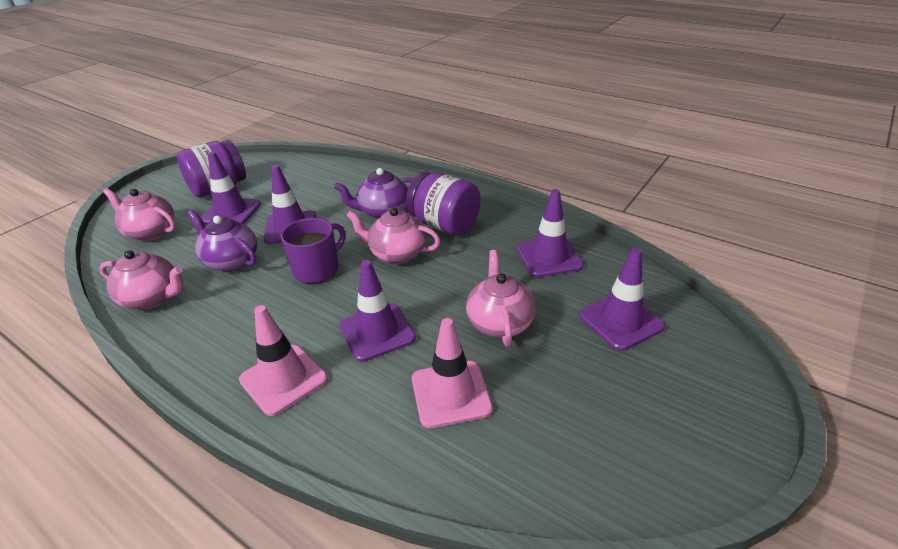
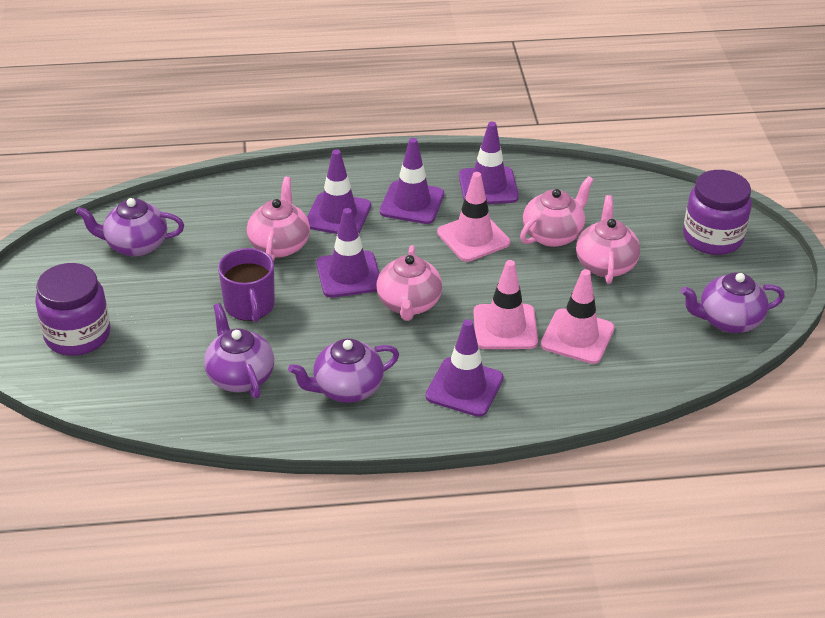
pink traffic cone: [239,305,328,416] [412,318,493,428] = 2 -> [437,172,510,262] [473,260,538,349] [541,269,615,364] = 3
purple teapot: [188,210,257,272] [334,168,414,219] = 2 -> [76,198,184,257] [204,303,274,399] [288,339,399,403] [681,273,785,333] = 4

